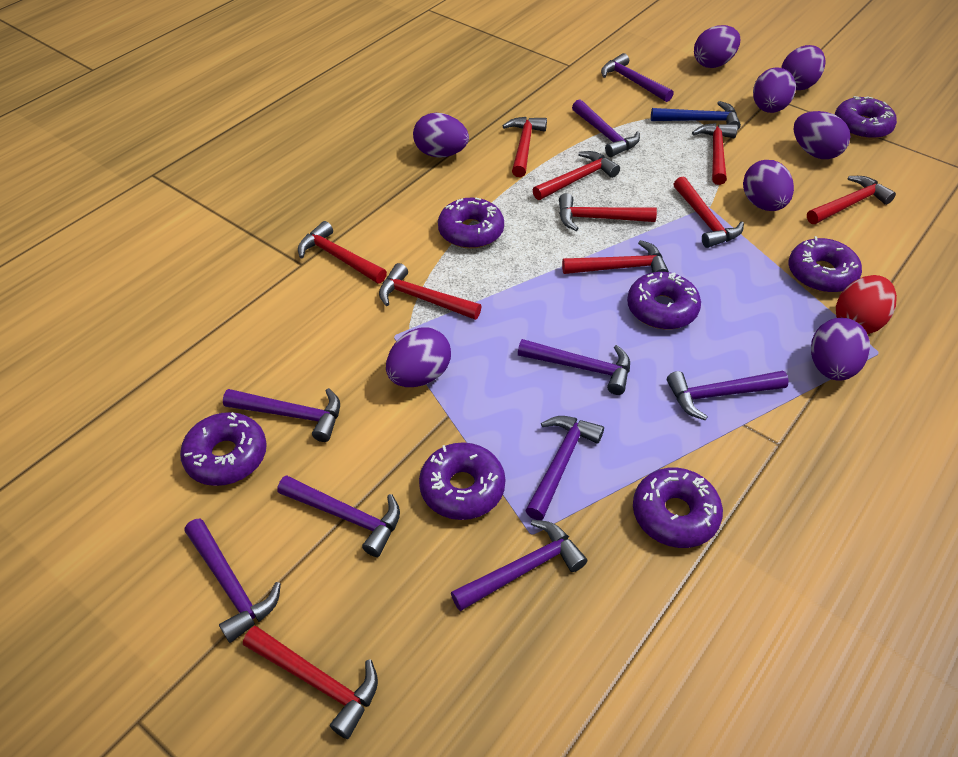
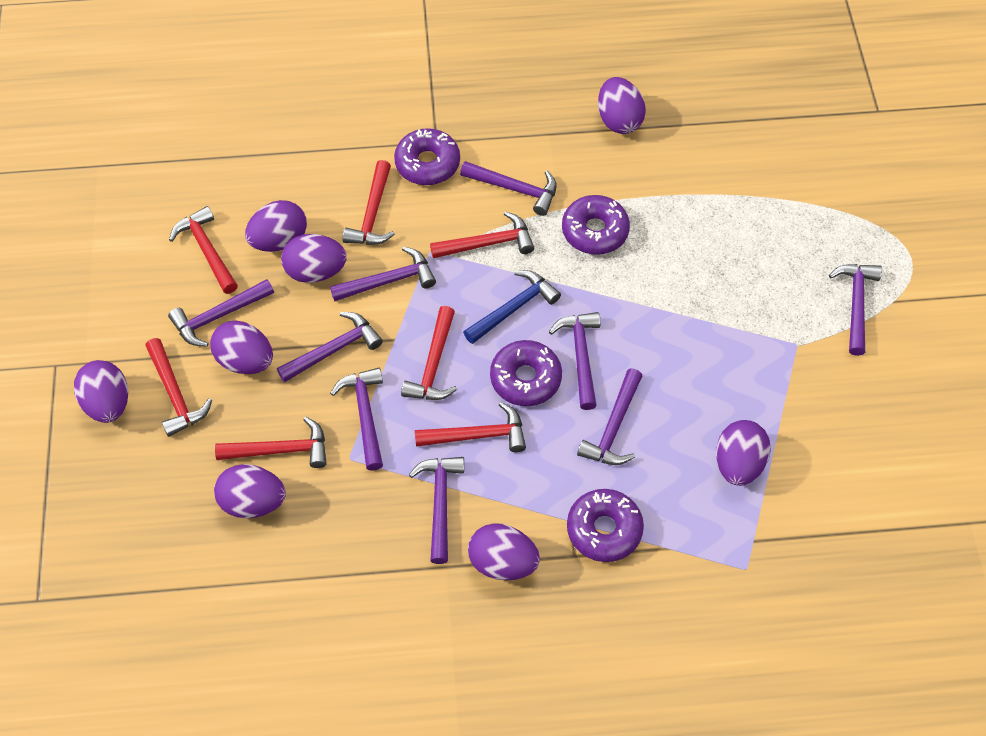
purple donut: [180,412,267,486] [419,442,505,520] [438,197,504,249] [627,272,701,329] [633,467,723,548] [788,236,862,293] [835,96,897,140] = 7 -> [394,128,460,185] [490,340,562,406] [562,195,630,255] [567,489,644,562] = 4
red egg: [836,275,897,334] = 1 -> none = 0
red hammer: [243,626,378,739] [298,221,387,284] [379,263,481,320] [503,117,547,177] [533,151,620,200] [559,193,657,231] [562,240,669,274] [674,177,744,248] [692,123,738,185] [807,176,896,224] = 10 -> [146,338,212,437] [169,206,238,294] [215,417,327,468] [342,160,395,245] [401,306,457,400] [415,402,526,452] [430,211,534,259] = 7

